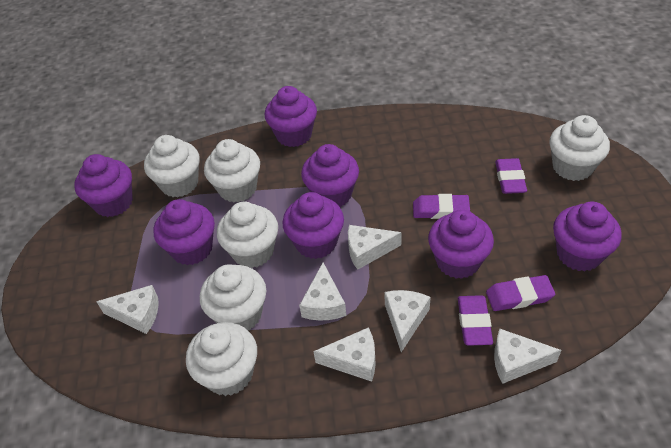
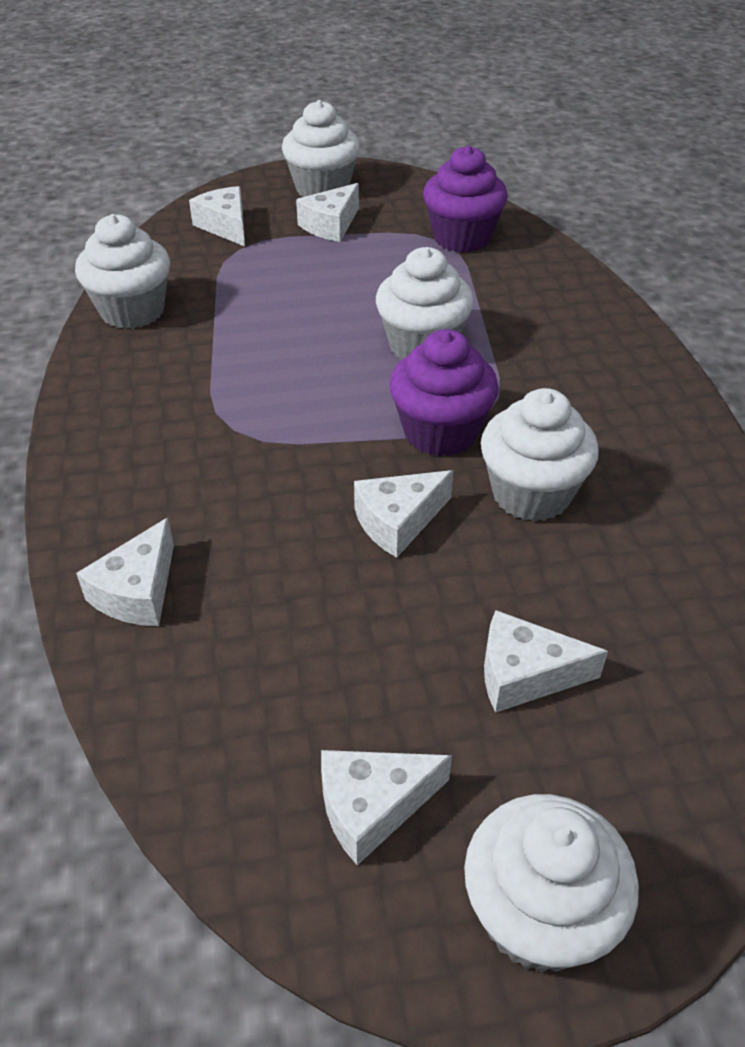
purple cupcake: [74,154,133,217] [153,199,215,265] [265,86,317,147] [282,192,344,259] [301,144,359,207] [428,210,494,279] [553,202,622,271] = 7 -> [389,329,499,457] [423,145,508,253] = 2
purple eraser: [413,194,470,219] [458,295,493,346] [486,275,555,311] [495,158,527,194] = 4 -> none = 0
white cupcake: [144,135,200,198] [186,322,257,396] [200,264,266,330] [204,139,260,203] [217,202,278,268] [549,115,610,181] = 6 -> [75,214,170,329] [282,100,360,197] [376,247,474,360] [464,794,639,973] [481,388,599,522] = 5

